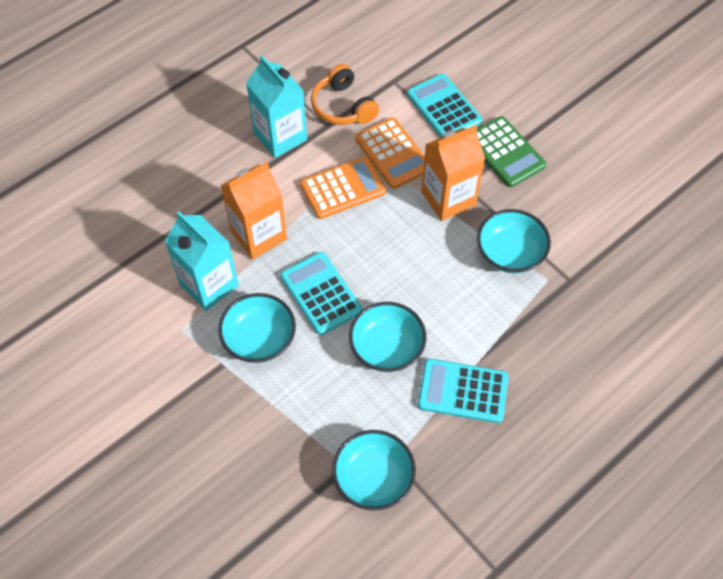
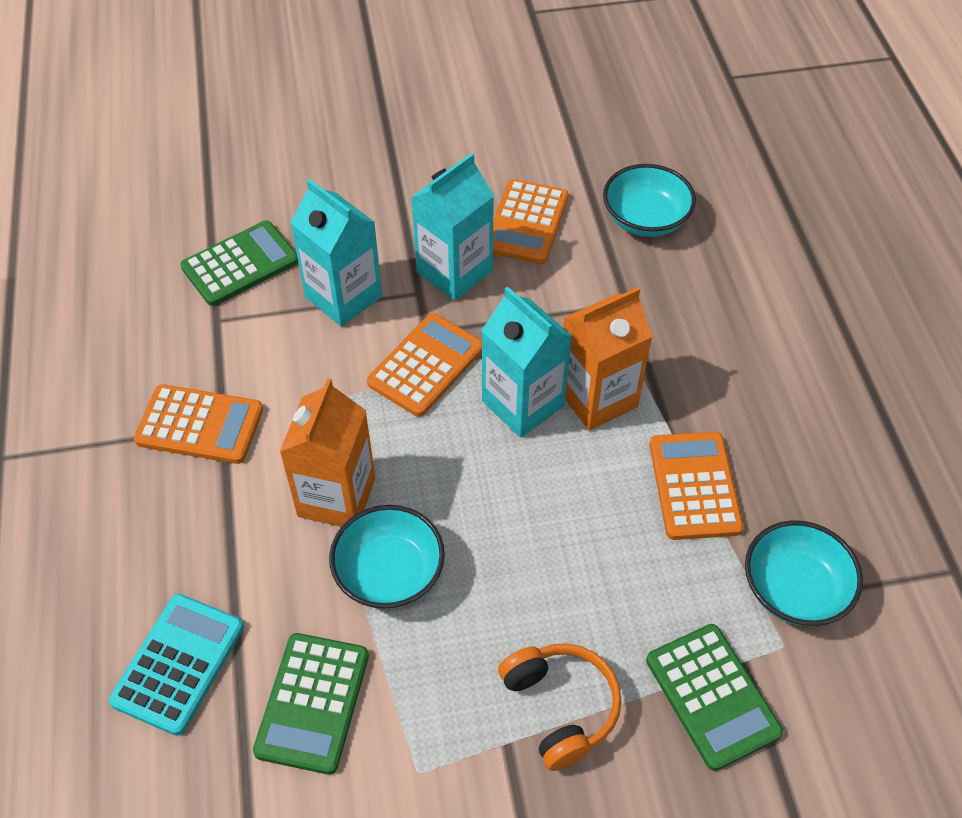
green calculator: [477,116,546,187] = 1 -> [180,221,298,306] [253,633,369,775] [646,624,783,771] = 3
orange calculator: [300,156,386,219] [355,117,425,189] = 2 -> [134,384,263,464] [367,313,482,417] [493,179,569,264] [650,432,744,540] = 4
turquoise bowl: [218,293,296,363] [332,430,416,511] [349,302,426,372] [477,209,551,273] = 4 -> [329,505,445,609] [603,164,696,237] [745,520,863,626] = 3
turquoise calculator: [280,252,362,335] [407,74,482,137] [418,359,509,423] = 3 -> [109,594,244,736] = 1
turquoise carton: [165,211,239,311] [246,55,307,158] = 2 -> [290,179,382,327] [411,153,494,300] [481,287,572,438] = 3

